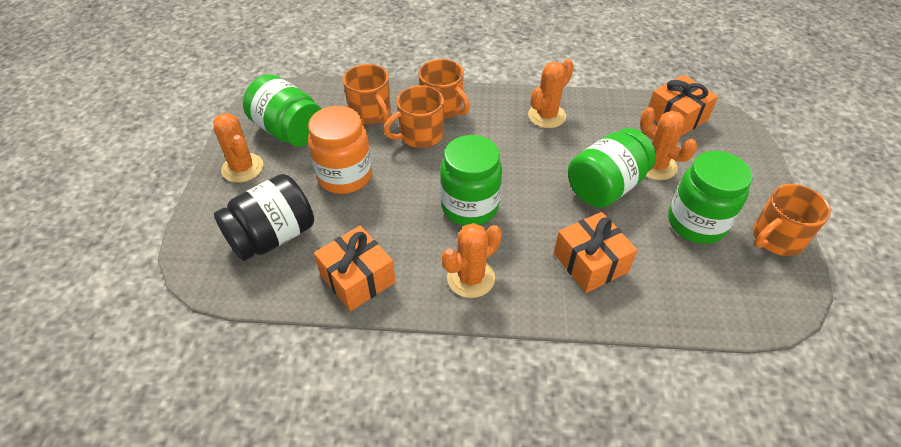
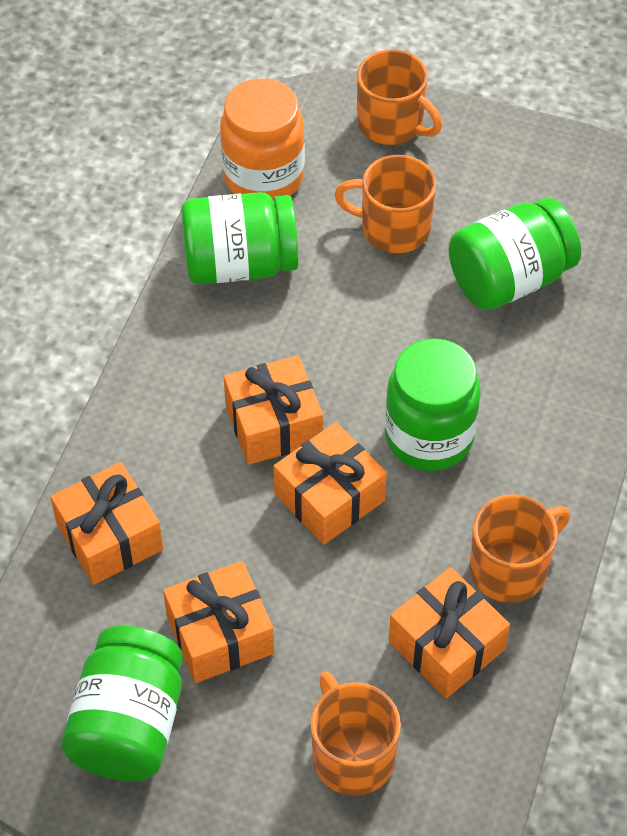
black jar: [214,174,314,261] = 1 -> none = 0
orange cactus: [213,113,263,183] [442,223,502,298] [528,59,574,128] [640,107,697,180] = 4 -> none = 0
orange gift: [314,226,396,311] [554,212,637,293] [648,75,718,137] = 3 -> [50,462,163,585] [163,561,274,683] [224,355,323,465] [274,422,387,545] [389,567,510,698] = 5

